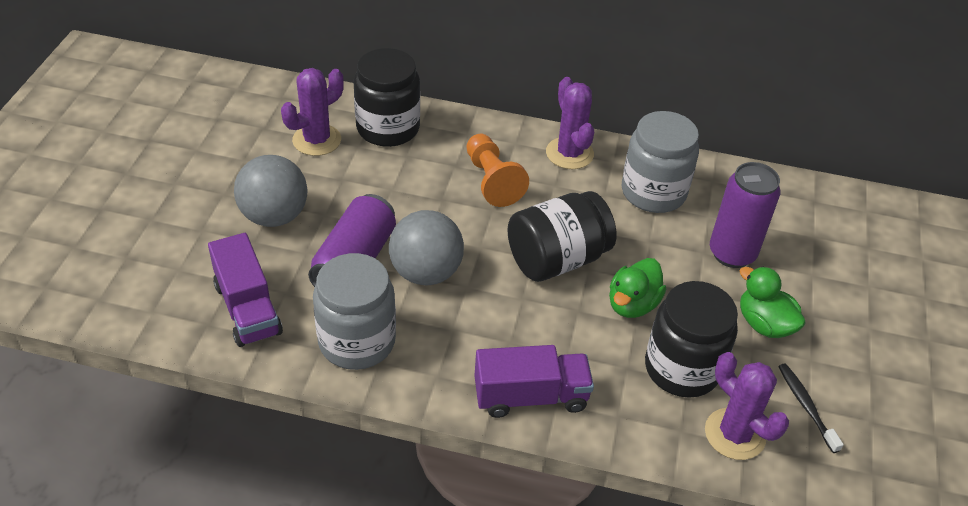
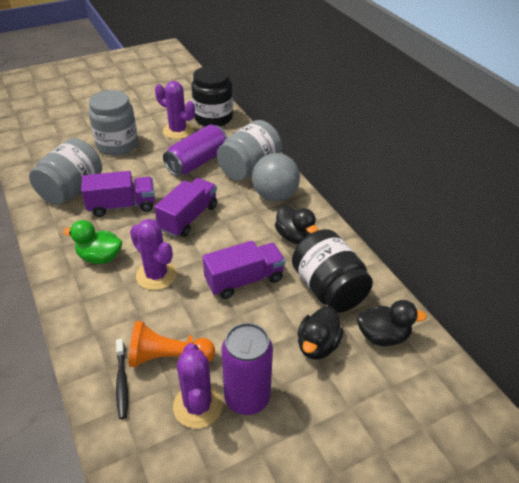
black duck: none = 0 -> [275,205,318,244] [298,306,344,360] [357,300,427,346] = 3
black jar: [354,48,420,147] [508,191,616,282] [645,281,738,398] = 3 -> [191,66,233,127] [292,229,373,313] = 2
green duck: [609,258,666,318] [739,267,806,338] = 2 -> [63,220,122,264] = 1
grey ball: [234,155,308,227] [389,210,464,285] = 2 -> [252,153,300,202] = 1
grey jar: [313,253,396,370] [622,111,699,213] = 2 -> [29,138,102,205] [89,90,138,156] [217,120,282,181] = 3
purple truck: [208,233,283,347] [474,345,594,418] = 2 -> [81,171,155,217] [154,178,217,237] [203,240,285,299] = 3

